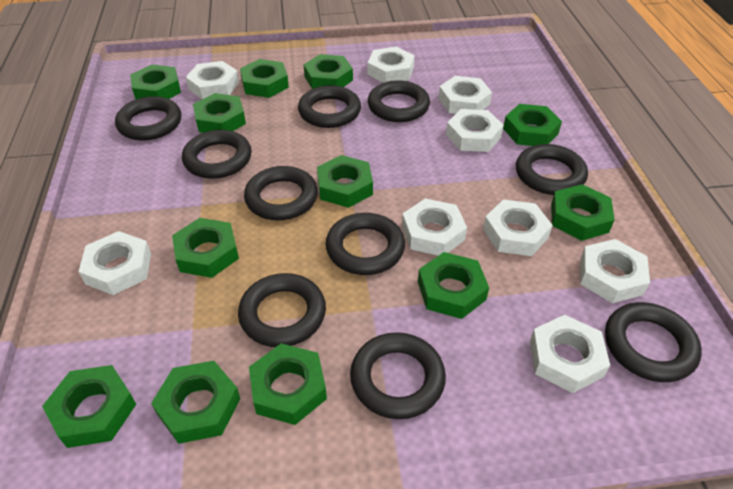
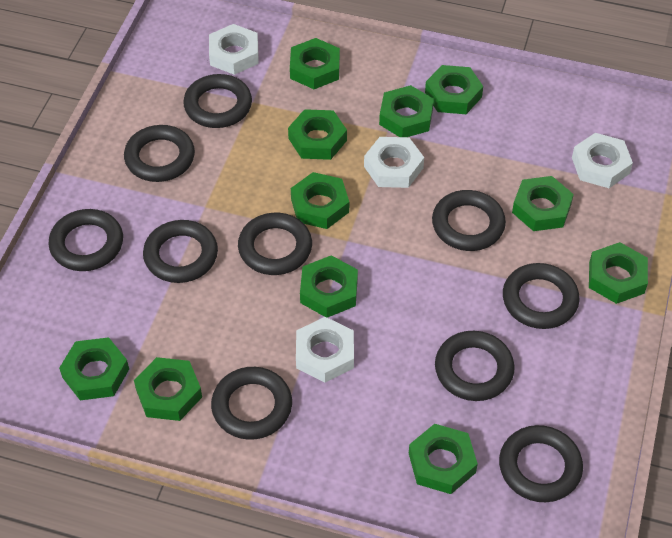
green nut: [42,365,136,448] [130,64,181,100] [151,361,240,444] [172,218,239,278] [193,93,246,133] [240,59,289,98] [249,343,327,425] [303,54,353,89] [317,155,373,208] [418,252,489,319] [503,104,562,146] [551,184,615,241] = 12 -> [59,337,129,400] [134,357,202,421] [288,109,347,160] [290,38,340,89] [291,172,349,229] [300,255,358,318] [379,85,434,137] [409,424,478,494] [425,65,483,114] [512,176,574,231] [589,242,648,304] = 11
white nut: [78,231,151,295] [186,61,239,99] [368,47,415,83] [402,198,467,256] [438,76,492,114] [446,109,504,152] [483,199,553,256] [530,315,610,393] [580,239,650,303] = 9 -> [209,24,259,75] [296,317,354,383] [364,137,424,188] [572,133,633,188] = 4

